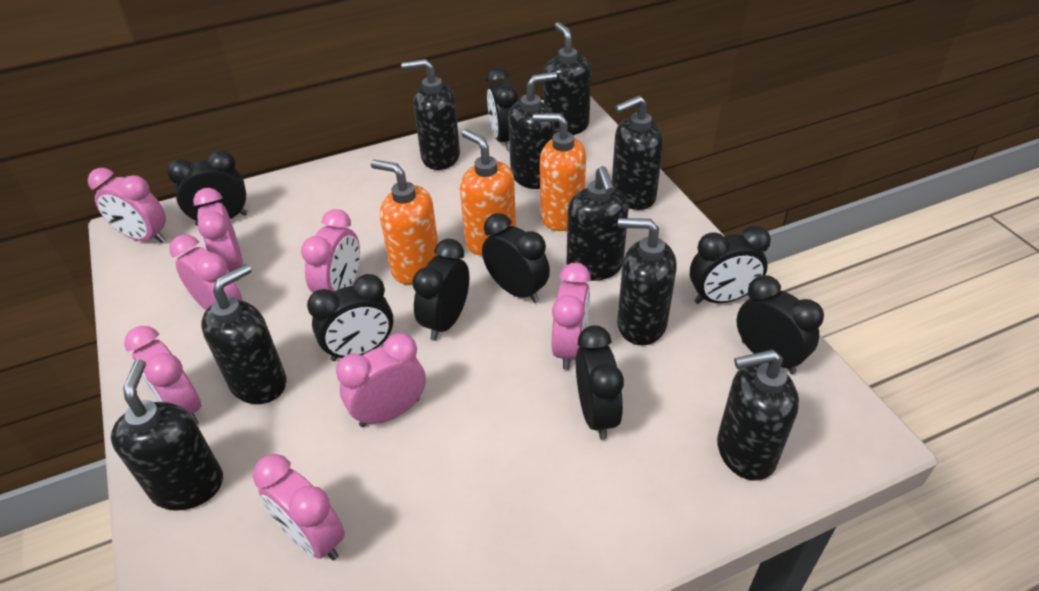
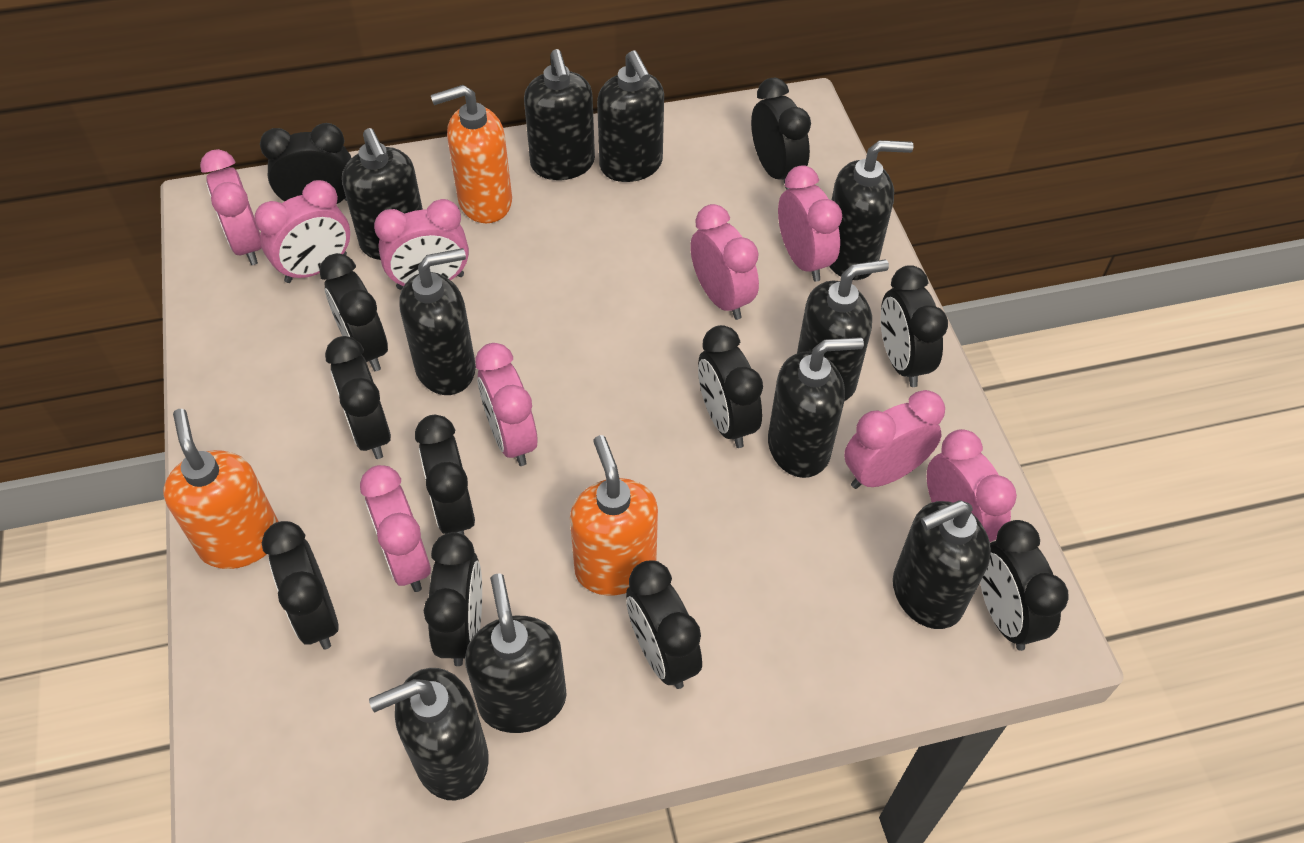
black clock: [167,150,247,226] [307,274,393,361] [412,239,469,340] [482,213,550,303] [487,67,518,151] [576,325,624,440] [690,225,771,304] [737,275,824,374] = 8 -> [260,123,351,204] [262,521,339,649] [320,253,388,371] [325,336,391,459] [415,415,475,535] [424,532,482,666] [626,560,702,689] [698,325,763,448] [751,78,811,190] [881,265,948,387] [980,520,1069,651] = 11
black soap dispenser: [111,359,223,511] [201,264,287,404] [401,59,460,170] [508,72,557,189] [543,22,592,135] [566,166,629,281] [612,95,663,210] [617,218,677,345] [717,349,799,481] = 9 -> [342,128,423,260] [369,668,489,800] [399,248,476,395] [465,574,567,733] [524,49,595,180] [597,50,664,182] [768,337,864,478] [797,259,889,401] [829,140,914,280] [893,500,991,629] = 10
pink clock: [88,168,166,243] [124,326,202,424] [170,235,243,311] [193,188,243,281] [253,454,345,560] [301,209,360,292] [336,333,426,427] [552,263,591,370] = 8 -> [200,149,261,265] [255,180,350,283] [360,465,431,592] [374,199,469,290] [475,343,538,466] [690,204,759,320] [778,165,842,282] [844,390,945,489] [927,429,1017,542] = 9

